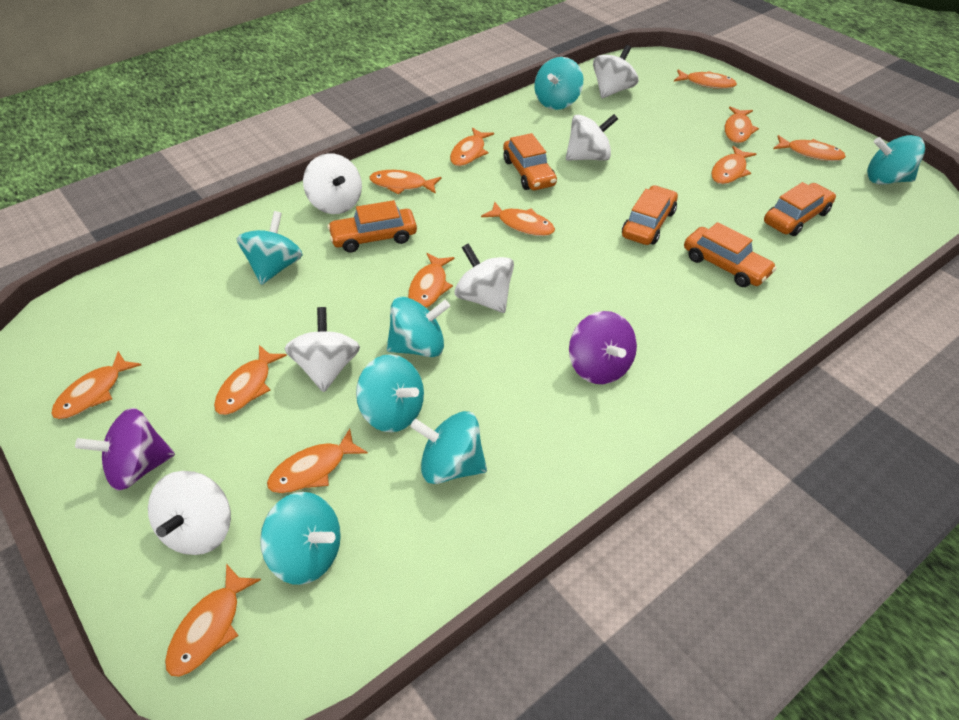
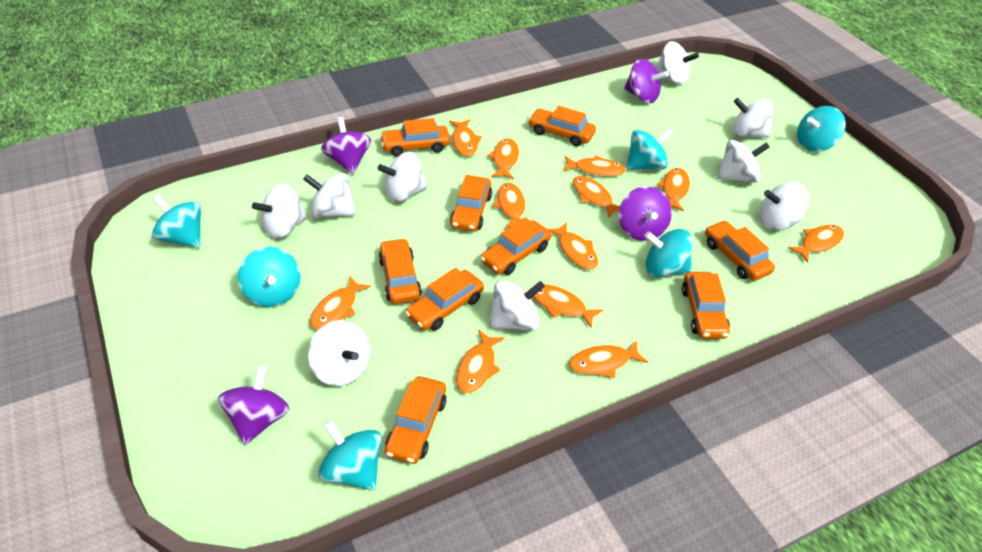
orange car: [327,200,417,253] [503,133,557,190] [622,185,678,245] [684,222,777,287] [764,182,836,236] = 5 -> [378,238,422,304] [380,118,450,157] [385,376,447,464] [405,268,484,331] [450,175,492,232] [480,217,551,275] [528,106,596,146] [682,272,730,339] [705,220,775,281] = 9
purple spinning top: [75,408,175,491] [569,311,637,384] = 2 -> [218,365,289,445] [321,117,371,174] [619,186,672,241] [624,59,669,103] = 4
turquoise spinning top: [237,211,303,285] [260,492,341,585] [356,354,424,432] [387,297,450,357] [410,411,487,484] [534,57,583,110] [867,135,925,185] = 7 -> [152,195,202,248] [238,247,301,307] [318,420,382,490] [627,128,673,170] [645,229,693,277] [797,106,846,152] = 6
white spinning top: [148,471,231,555] [284,307,360,392] [303,153,362,214] [455,243,514,313] [566,114,618,161] [593,45,638,98] = 6 -> [252,184,307,239] [303,173,356,218] [308,320,370,386] [377,152,427,202] [489,280,545,331] [655,41,699,84] [717,140,770,183] [732,98,774,137] [760,182,809,231] = 9

